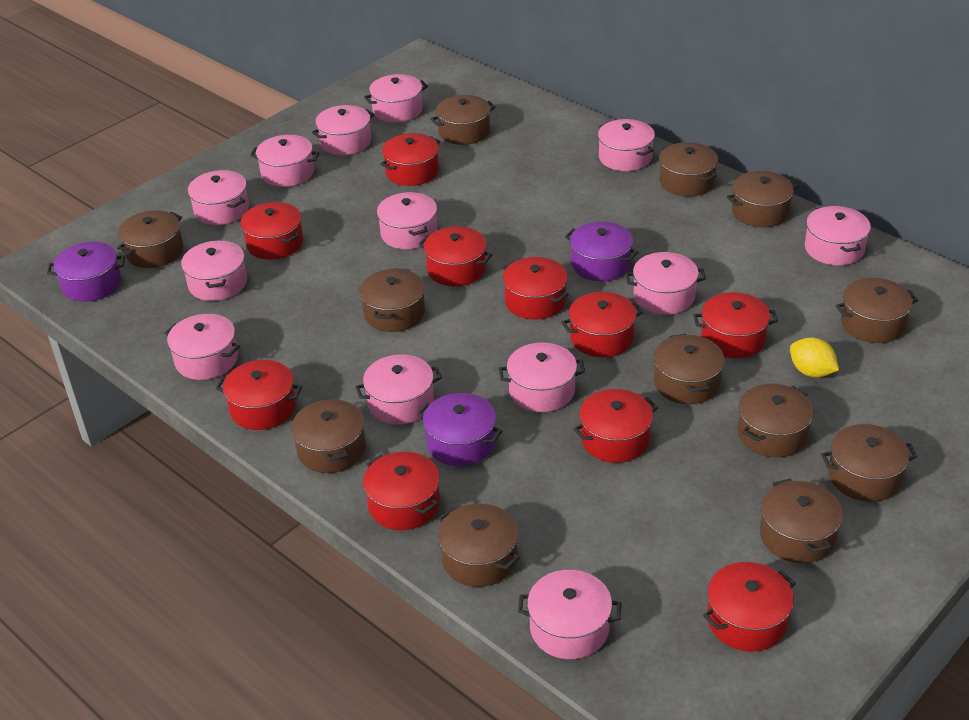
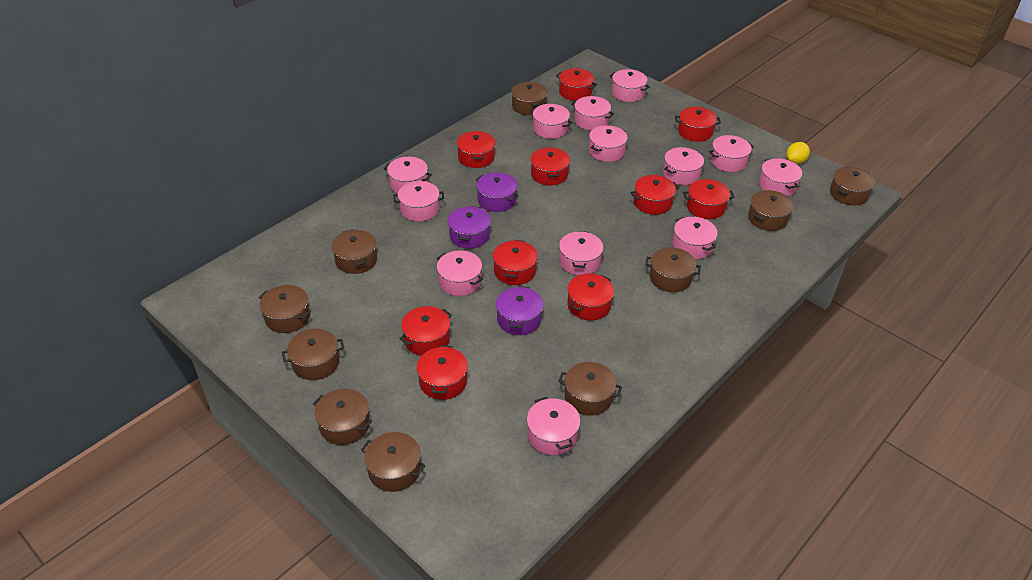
brown pot: [117,210,183,268] [291,398,366,473] [359,268,425,332] [431,95,496,145] [438,503,520,587] [653,334,725,404] [659,142,718,197] [727,171,798,227] [738,384,814,457] [760,479,843,563] [821,424,917,502] [836,278,918,343] = 12 -> [259,285,311,333] [282,329,344,380] [313,389,372,445] [331,229,377,274] [361,432,425,492] [511,82,547,115] [558,362,622,416] [645,247,701,292] [748,190,793,231] [830,166,875,206] = 10

